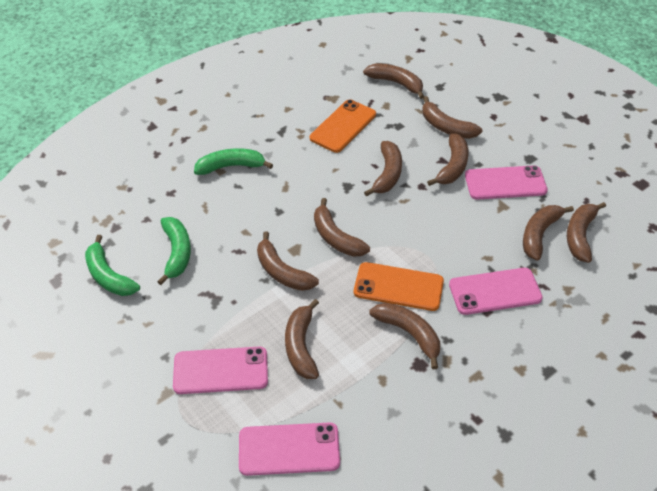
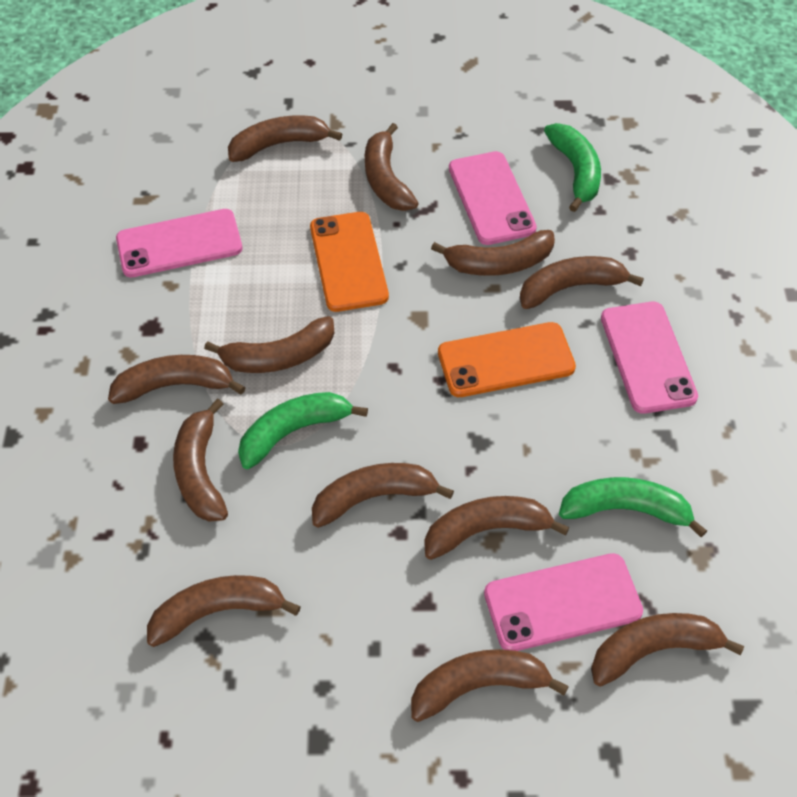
brown banana: [257,231,319,291] [285,299,319,379] [314,198,370,257] [363,63,424,99] [364,141,402,196] [369,303,440,369] [422,96,482,139] [427,134,469,186] [523,205,574,261] [567,202,606,263] = 10 -> [108,355,246,404] [147,575,301,647] [173,399,228,522] [204,316,335,373] [228,115,342,162] [312,463,454,528] [365,123,419,211] [411,649,569,722] [425,496,569,560] [431,230,555,276] [520,256,644,309] [591,613,744,687] = 12

